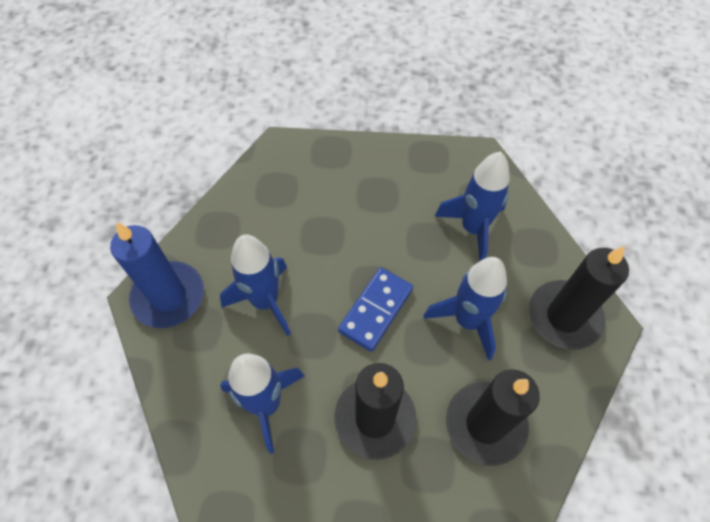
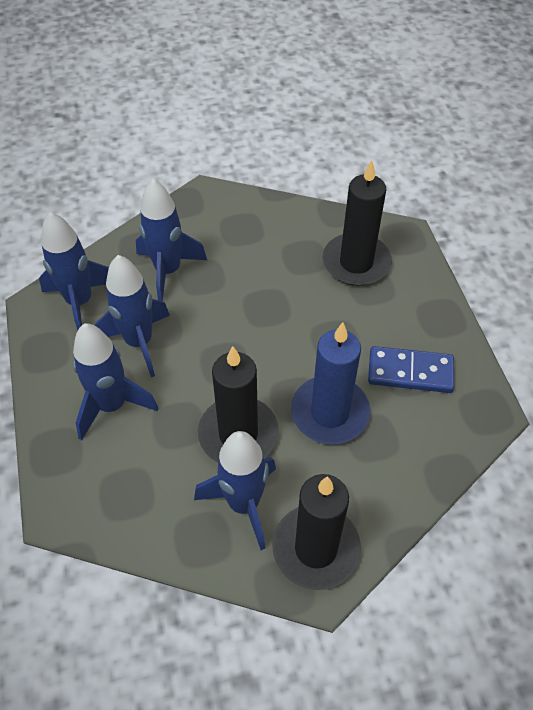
blue rocket: [220,235,291,336] [220,354,305,454] [423,257,507,361] [434,152,510,261] = 4 -> [39,212,109,330] [73,323,158,440] [95,255,170,377] [136,179,207,301] [194,431,276,550] = 5

